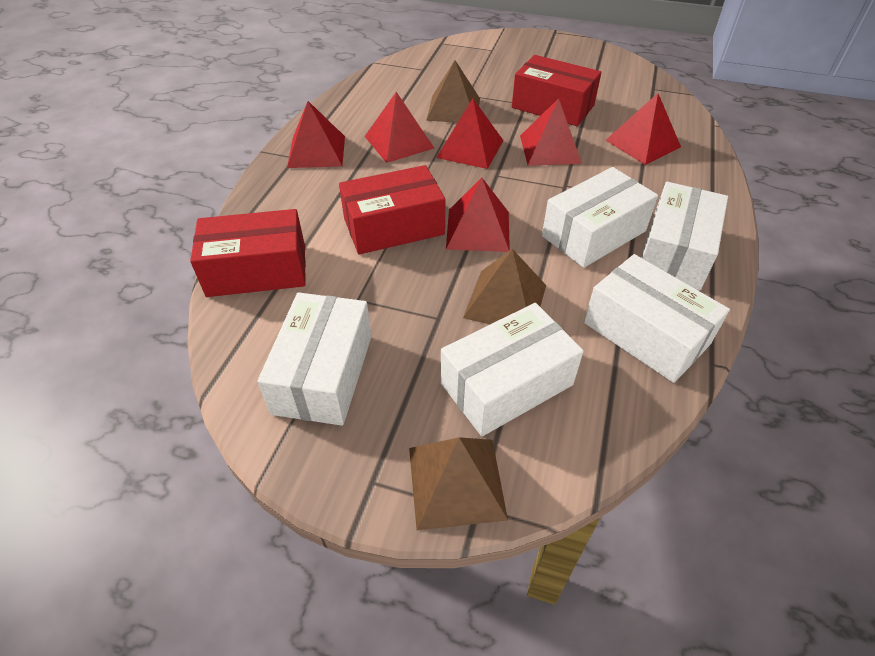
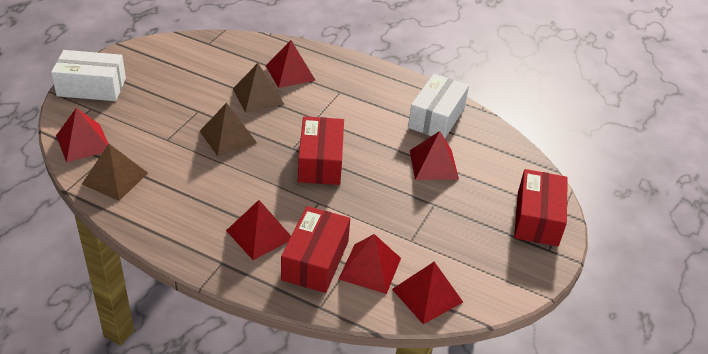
white box: [257,292,372,426] [441,303,584,436] [542,167,658,268] [584,254,730,383] [641,182,728,290] = 5 -> [51,50,126,101] [408,74,469,138] = 2

